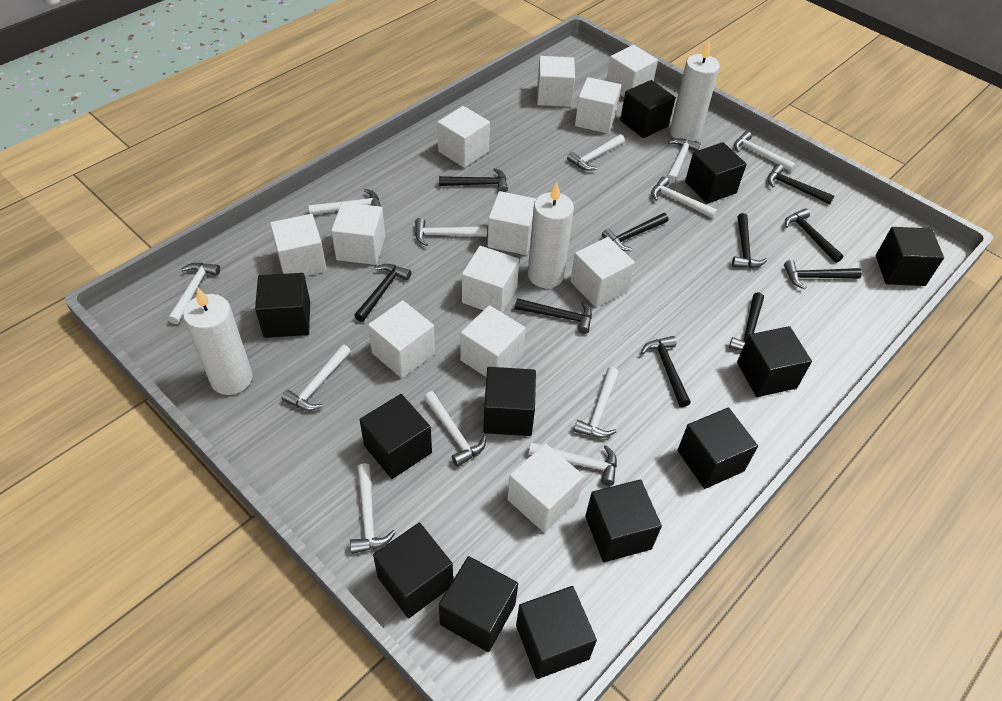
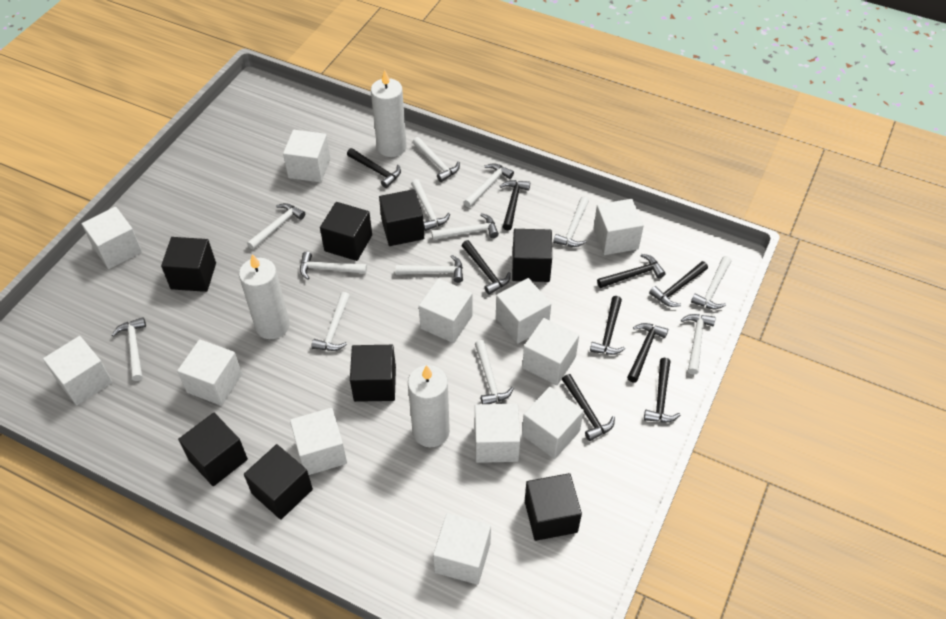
black cube: [255,273,310,338] [360,394,432,479] [373,523,453,618] [439,556,518,652] [483,367,536,436] [516,586,597,679] [585,480,662,562] [620,80,675,138] [677,408,758,489] [685,142,747,204] [737,326,812,397] [876,227,944,286] = 12 -> [161,237,216,292] [178,413,248,486] [244,444,313,520] [320,202,372,261] [350,345,396,402] [379,189,424,246] [512,229,552,282] [525,473,582,541] = 8
black hammer: [354,264,411,322] [439,168,508,192] [515,298,592,334] [602,213,669,251] [641,336,691,407] [729,292,764,351] [732,213,767,268] [767,164,834,204] [784,260,862,289] [785,208,844,263] = 10 -> [347,148,401,188] [462,240,511,295] [500,180,530,231] [562,374,615,441] [590,296,625,355] [597,254,666,288] [627,323,668,382] [644,358,680,422] [649,261,708,307] = 9
white hammer: [168,263,220,324] [281,344,351,411] [308,189,381,215] [350,463,396,554] [415,218,487,246] [424,391,486,467] [528,442,617,486] [567,134,625,171] [574,367,619,438] [651,177,717,219] [667,138,701,183] [734,131,796,172] = 12 -> [112,317,146,381] [247,203,305,250] [300,252,367,280] [312,292,350,351] [396,255,463,283] [411,179,450,231] [413,137,460,182] [431,213,499,240] [464,163,514,208] [475,340,514,404] [553,197,589,247] [681,314,715,375] [691,256,732,309] = 13

